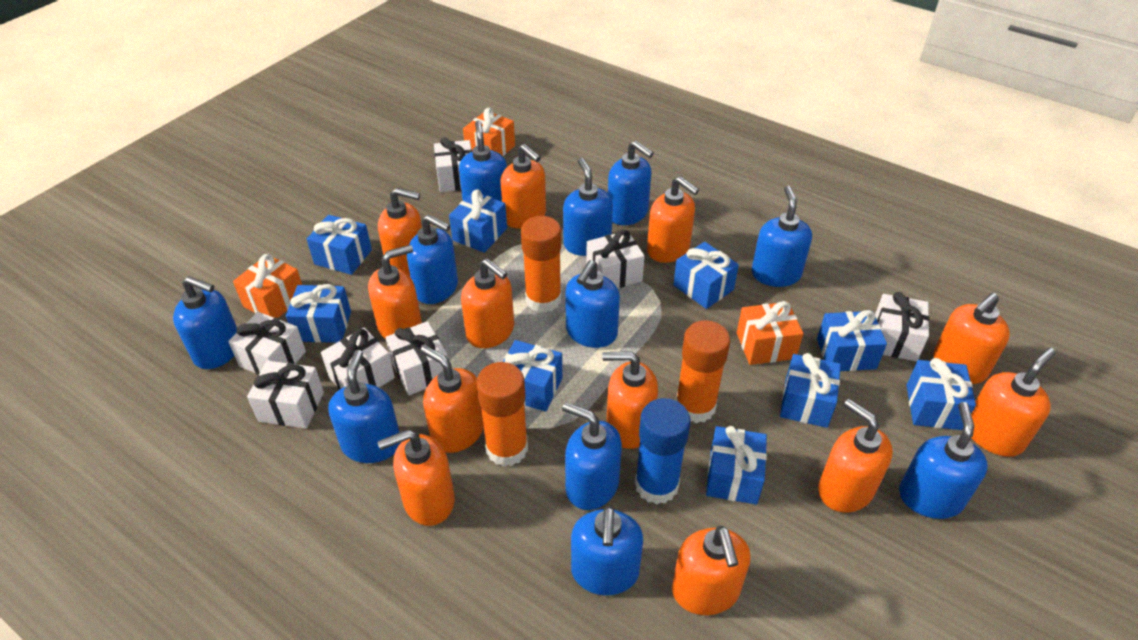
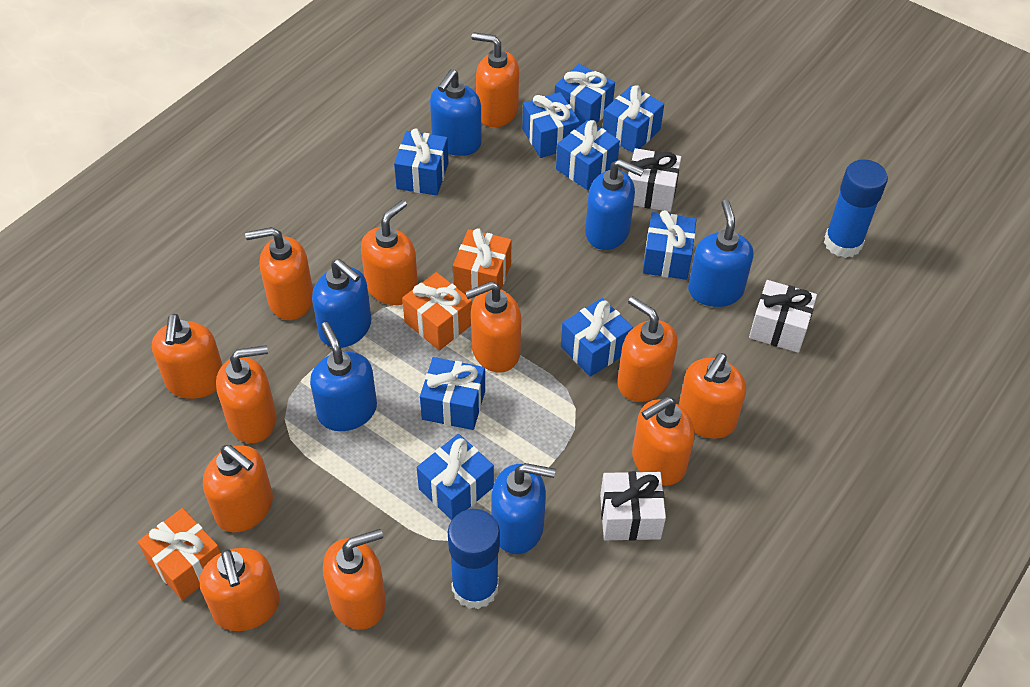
blue glue stick: [635,398,691,505] = 1 -> [448,509,500,609] [824,159,888,258] = 2
blue soap dispenser: [173,276,237,369] [328,350,401,463] [407,214,458,304] [459,120,507,202] [562,402,622,510] [563,158,613,256] [565,260,620,348] [571,506,643,595] [608,141,654,225] [752,186,812,287] [899,402,988,519] = 11 -> [310,322,377,431] [312,259,371,348] [430,69,482,156] [492,463,556,554] [585,159,644,250] [688,200,753,307] = 6
orange glue stick: [476,362,528,467] [521,216,562,313] [676,320,730,423] = 3 -> none = 0
white gift: [228,312,306,375] [247,361,324,429] [321,328,395,390] [385,321,448,395] [434,137,472,192] [586,230,645,288] [875,292,930,361] = 7 -> [600,471,666,541] [628,148,681,212] [749,280,817,353] = 3

